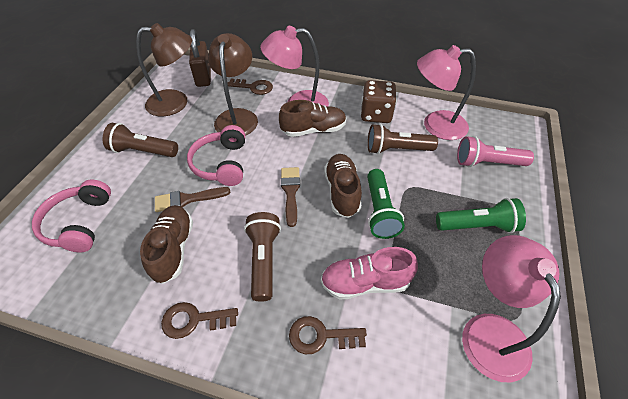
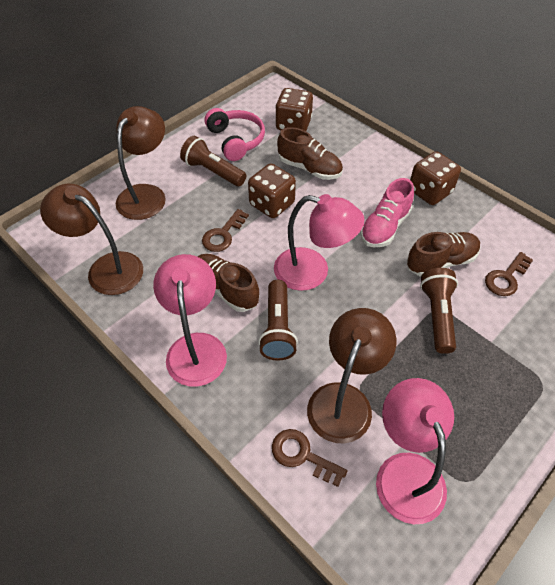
brown brush: [155,187,231,212] [281,167,300,227] = 2 -> none = 0
brown dice: [361,80,396,123] = 1 -> [248,163,296,218] [275,88,313,131] [410,151,461,205] = 3
brown lamp: [136,23,192,116] [208,33,258,136] = 2 -> [40,184,143,295] [116,106,166,220] [307,308,396,443] = 3
brown padlock: [189,29,211,87] = 1 -> none = 0
green flashlight: [367,169,405,239] [436,198,526,233] = 2 -> none = 0
pink flashlight: [457,136,534,167] = 1 -> none = 0
pink headphones: [32,180,111,252] [187,125,245,186] = 2 -> [205,108,265,161] = 1

